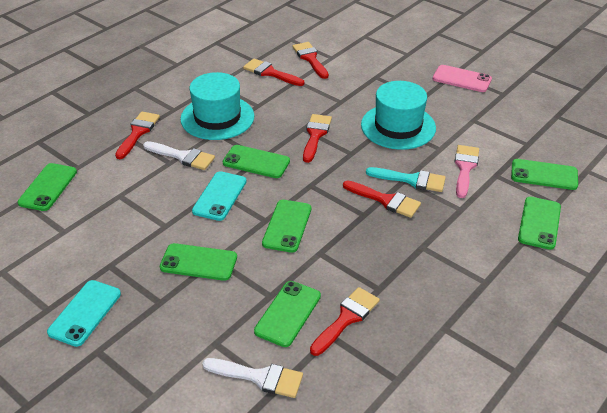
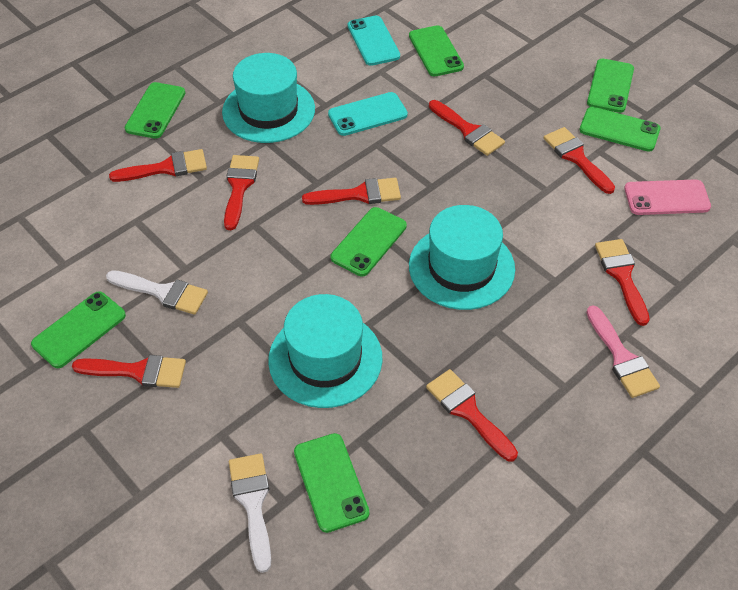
red brush: [115,112,160,159] [243,58,304,86] [292,42,329,79] [303,114,332,163] [310,287,380,356] [343,180,421,218] = 6 -> [72,355,186,388] [109,149,207,182] [224,155,259,230] [302,178,401,205] [426,369,518,461] [429,100,505,156] [544,127,615,194] [595,239,650,326] = 8
turquoise brush: [366,167,446,192] = 1 -> none = 0
turquoise hat: [180,72,254,140] [361,81,436,150] = 2 -> [222,53,315,143] [268,294,383,408] [409,205,515,310] = 3

